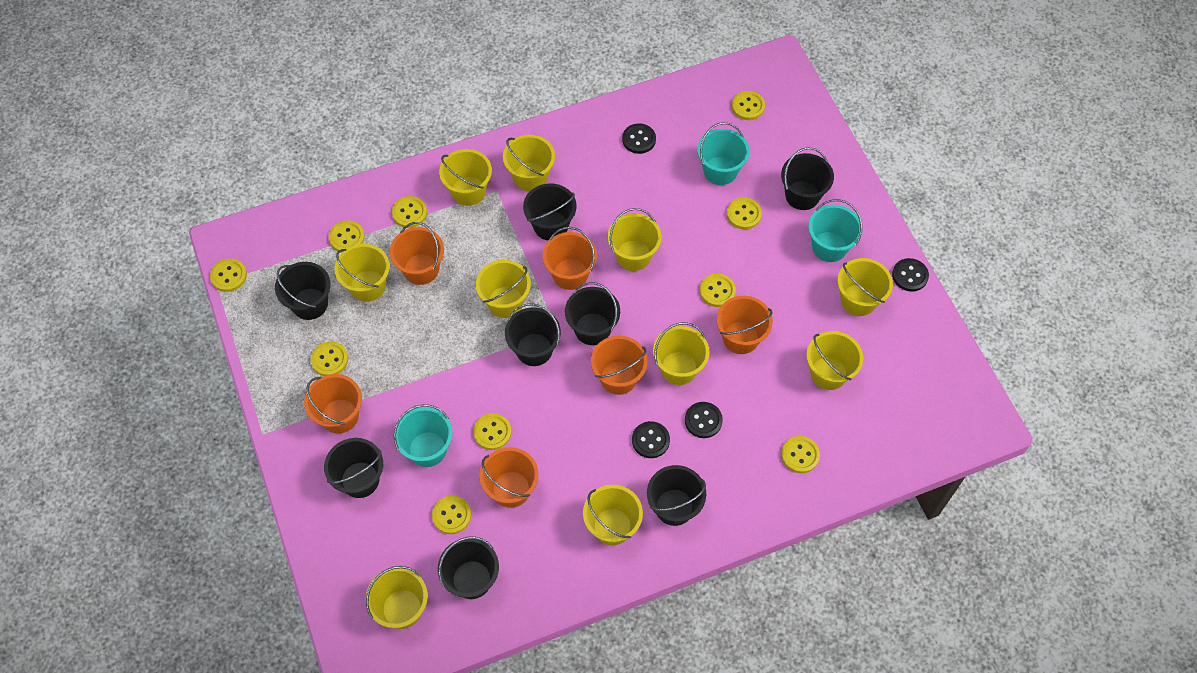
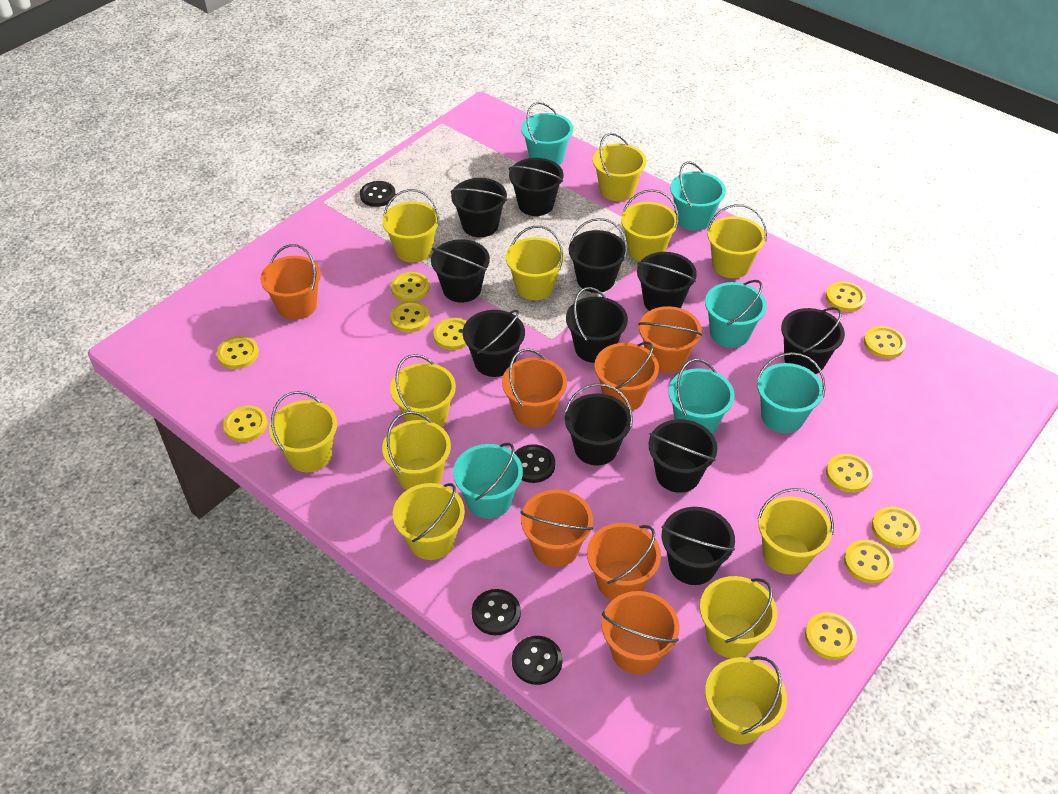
black bucket: [275,262,330,320] [324,438,383,498] [438,536,499,599] [505,303,561,366] [523,183,577,240] [565,282,620,345] [647,465,706,526] [781,147,834,210] = 8 -> [431,239,490,303] [451,178,507,237] [463,310,525,377] [509,158,563,216] [565,383,633,465] [566,287,628,363] [569,218,627,293] [637,252,697,311] [649,419,717,493] [662,507,735,585] [781,307,845,374] = 11
orange bucket: [304,374,362,434] [390,222,444,285] [479,447,539,508] [543,227,597,290] [591,336,648,395] [717,296,773,354] = 6 -> [260,244,321,320] [502,349,567,427] [520,490,593,567] [587,523,661,600] [594,341,659,411] [602,591,679,674] [638,306,702,373] = 7
turquoise bucket: [394,404,452,467] [697,122,750,185] [808,199,863,262] = 3 -> [453,443,523,519] [521,102,573,165] [669,359,735,434] [670,161,726,231] [705,280,767,348] [757,352,825,433] = 6
yellow bucket: [335,244,390,302] [366,566,428,629] [439,149,492,206] [476,260,531,318] [503,135,555,191] [583,485,643,545] [608,208,662,271] [653,322,710,385] [806,331,864,390] [837,258,893,316] = 10 -> [269,391,337,472] [382,189,439,263] [382,411,451,490] [390,354,456,427] [393,483,465,560] [506,226,564,300] [593,133,647,201] [621,189,679,262] [700,576,777,658] [705,656,787,744] [707,204,767,278] [757,488,834,574] = 12
yellow button: [210,259,247,292] [311,341,348,376] [329,221,365,253] [392,196,427,228] [432,496,471,534] [473,413,511,450] [700,274,736,307] [727,198,762,229] [732,91,765,120] [781,436,820,473] = 10 -> [217,336,259,369] [223,406,267,442] [390,301,430,332] [391,272,430,302] [433,318,467,350] [805,612,857,660] [826,282,866,312] [826,454,873,493] [844,540,894,583] [864,326,906,359] [872,506,920,548] = 11

